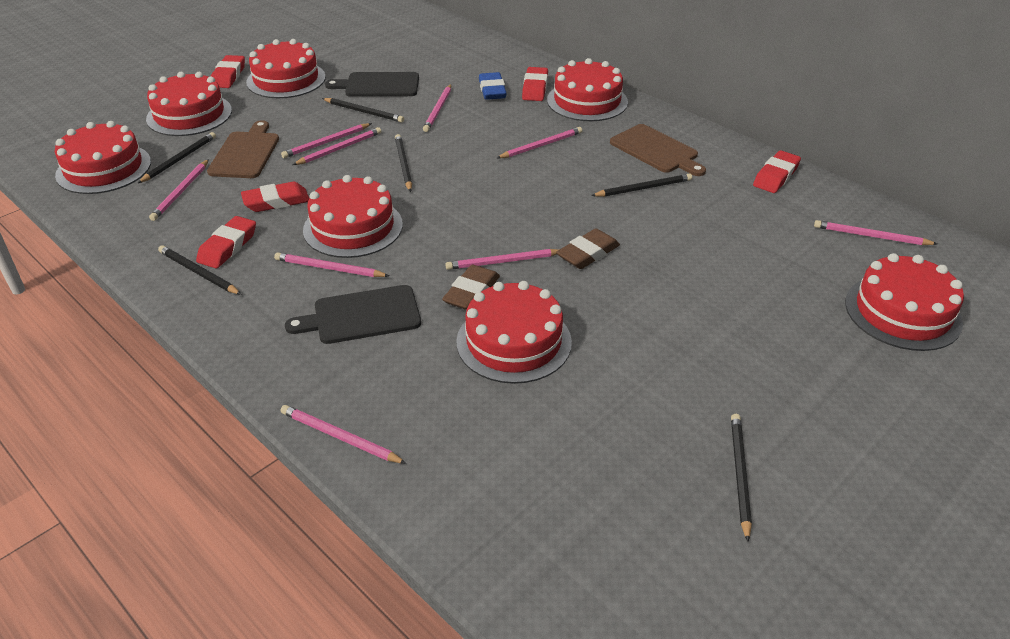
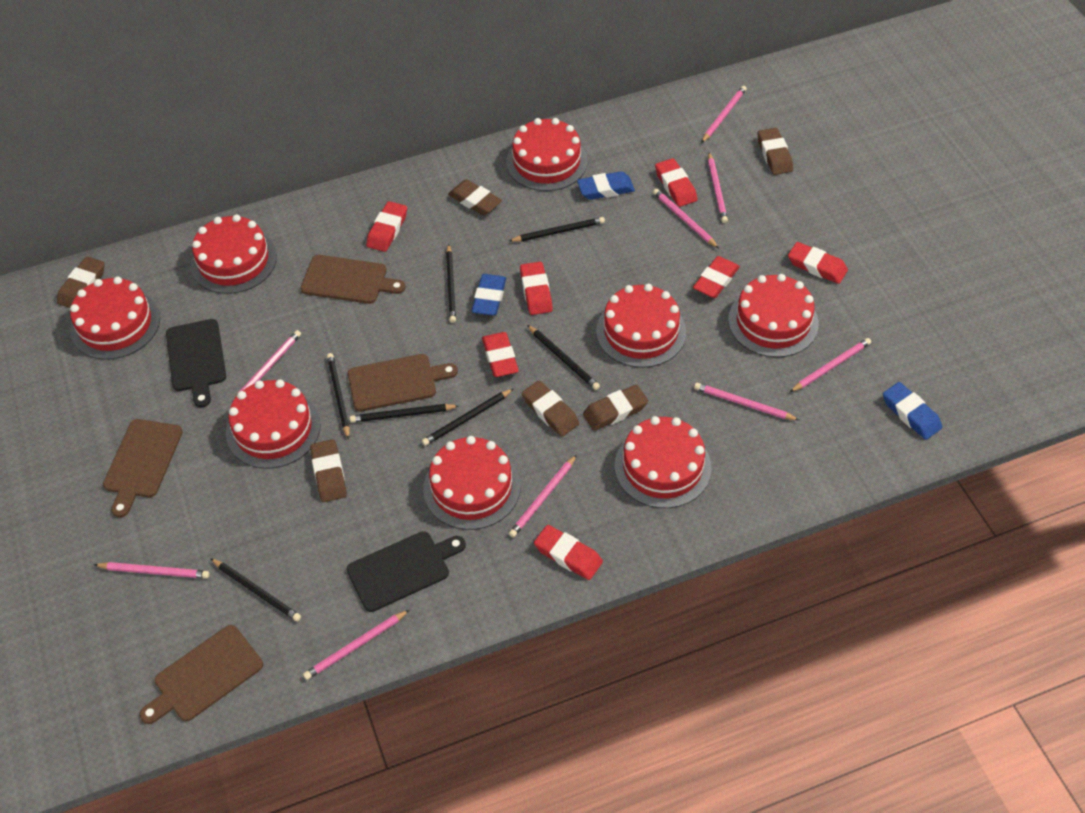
black pencil: [138,132,216,183] [158,245,242,295] [322,98,404,123] [395,134,412,192] [591,173,692,197] [731,414,752,542] = 6 -> [210,558,301,622] [327,353,350,439] [350,404,459,423] [422,389,513,446] [446,244,456,323] [509,217,605,242] [527,325,600,390] = 7
blue eraser: [479,72,507,100] = 1 -> [472,274,506,316] [577,171,635,200] [883,382,942,440] = 3
brown cutting board: [207,120,279,178] [610,124,706,176] = 2 -> [103,419,183,518] [140,625,263,724] [300,255,406,304] [348,354,458,412] = 4
brown eraser: [442,265,500,310] [556,229,620,269] = 2 -> [57,256,105,308] [310,439,347,502] [448,179,502,215] [522,380,579,437] [583,385,648,431] [758,128,793,175] = 6
red cake: [55,121,151,194] [146,72,232,136] [246,39,326,98] [303,175,403,258] [456,281,572,384] [547,58,628,121] [845,253,964,351] = 7 -> [70,277,160,360] [190,214,277,294] [226,379,321,469] [423,436,520,530] [506,118,588,191] [596,284,686,368] [615,416,712,508] [728,274,819,357] = 8
red eraser: [196,216,256,268] [211,55,245,88] [241,182,309,212] [522,67,548,101] [753,150,801,193] = 5 -> [366,201,407,252] [482,332,519,377] [520,262,553,315] [534,525,603,580] [655,158,698,207] [693,256,740,298] [788,242,848,284] = 7

